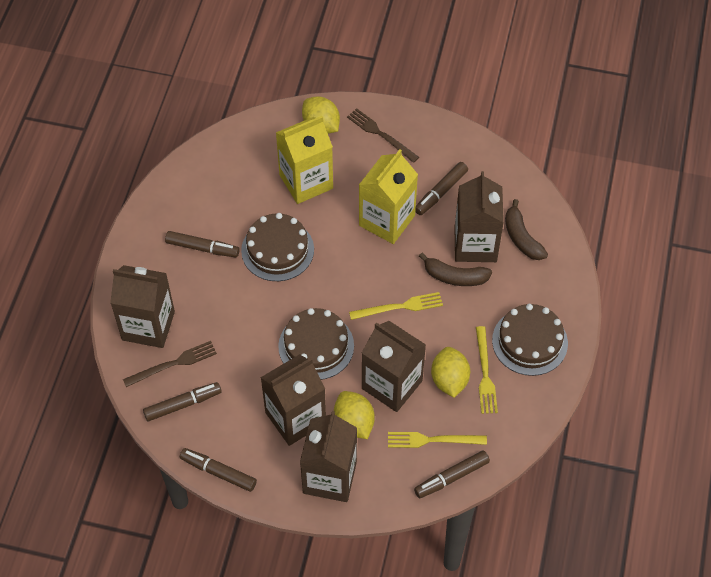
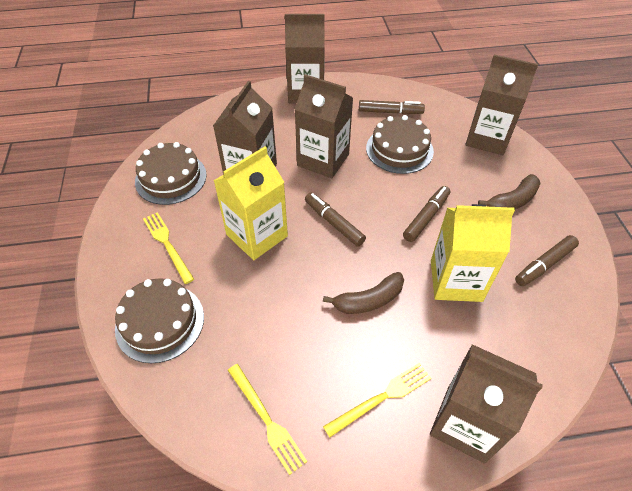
brown fork: [123,341,217,387] [347,108,419,163] = 2 -> none = 0
brown marker: [143,382,222,421] [165,231,240,258] [180,448,257,492] [414,450,490,498] [415,162,468,215] = 5 -> [305,193,366,247] [359,100,425,114] [403,186,450,242] [515,235,579,286] = 4
yellow lemon: [302,97,340,134] [334,391,375,439] [431,347,470,398] = 3 -> none = 0

